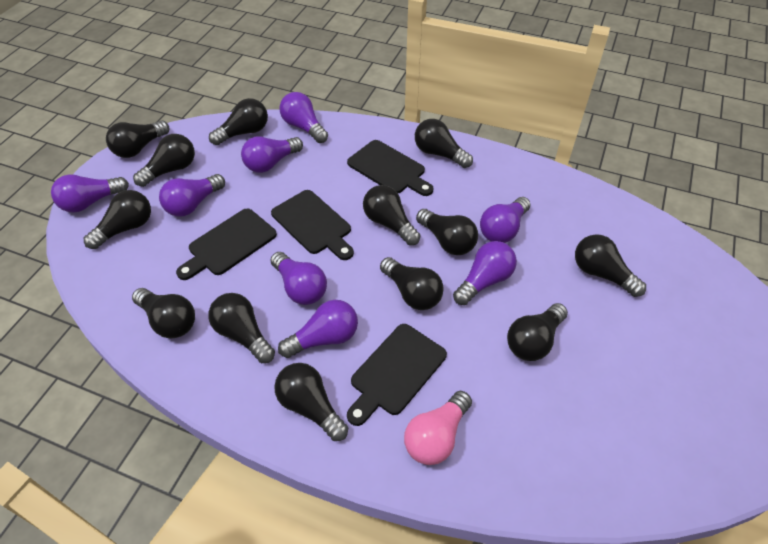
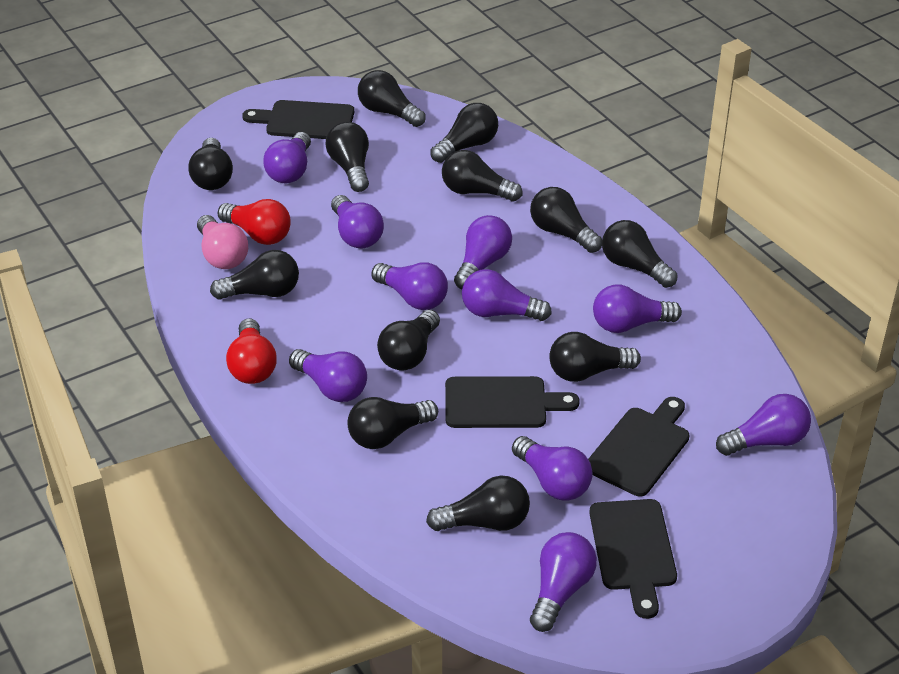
black light bulb: [84,190,151,249] [106,120,169,158] [132,288,195,338] [133,134,195,187] [208,293,275,363] [209,98,268,145] [274,363,348,441] [363,185,420,246] [380,257,444,310] [415,119,473,168] [416,209,478,255] [507,303,568,361] [575,234,646,297] = 13 -> [189,138,233,190] [210,250,299,300] [325,122,369,192] [347,397,438,449] [358,70,426,127] [377,310,440,370] [426,476,530,531] [430,103,498,163] [442,150,522,202] [530,187,602,253] [549,332,641,382] [602,220,677,288] = 12
purple light bulb: [51,174,129,213] [159,174,225,217] [241,136,303,173] [270,252,327,305] [278,300,358,358] [280,92,328,143] [453,241,517,305] [480,197,530,243] = 8 -> [263,132,311,183] [289,349,367,402] [331,195,384,248] [371,262,448,310] [454,215,512,289] [462,269,552,321] [512,436,593,501] [530,532,597,632] [593,285,682,333] [716,394,811,456] = 10
red light bulb: none = 0 -> [218,199,291,245] [226,318,277,384] = 2

